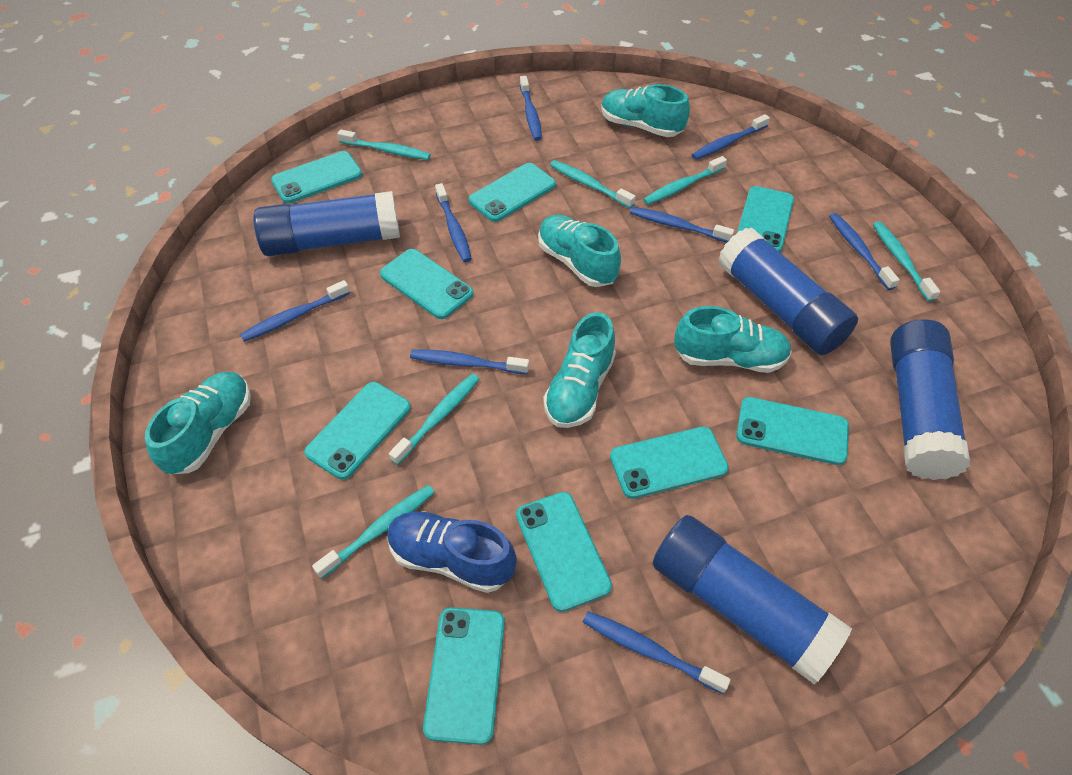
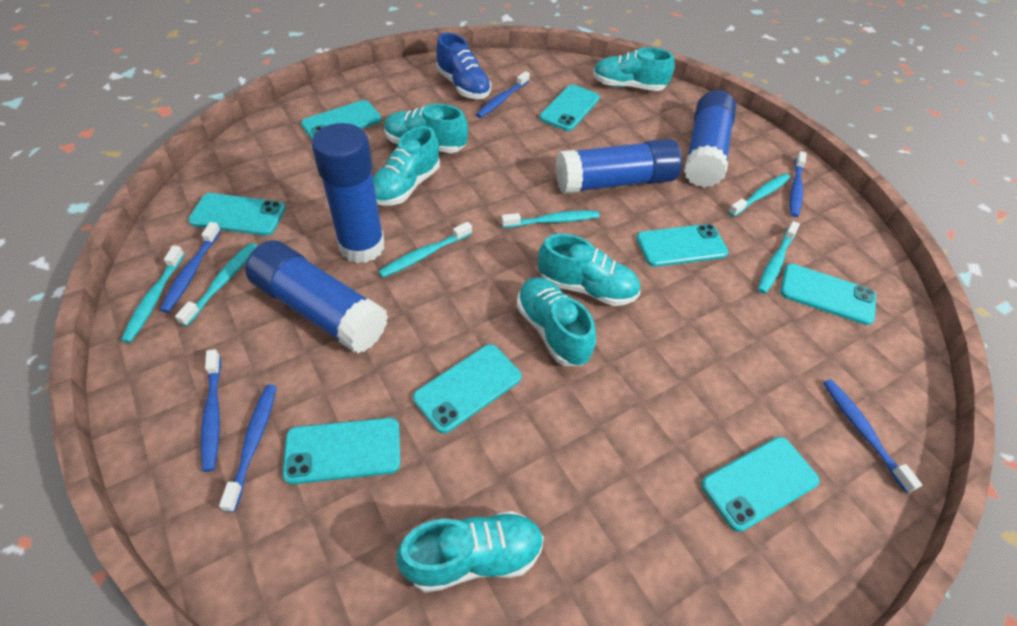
blue toothbrush: [240,280,350,342] [410,349,529,374] [435,183,472,262] [520,76,542,141] [583,611,731,694] [630,207,734,242] [692,114,770,160] [829,213,900,290] = 8 -> [160,222,221,313] [201,349,221,472] [219,385,277,512] [476,71,530,118] [790,151,807,217] [823,379,922,493] = 6
turquoise phone: [271,151,362,203] [304,382,411,480] [380,249,474,319] [423,607,505,745] [469,163,556,222] [516,492,612,612] [610,427,729,499] [736,397,849,465] [737,186,794,252] = 9 -> [188,193,286,236] [282,418,400,484] [301,100,382,140] [413,344,522,434] [540,85,600,131] [636,224,729,267] [701,437,820,532] [780,264,876,325] = 8
turquoise shoe: [145,372,251,475] [538,215,621,287] [543,312,616,428] [601,84,690,137] [674,306,792,373] = 5 -> [373,126,440,206] [384,104,468,153] [396,511,544,593] [516,277,596,366] [538,234,641,306] [593,47,675,91] = 6

